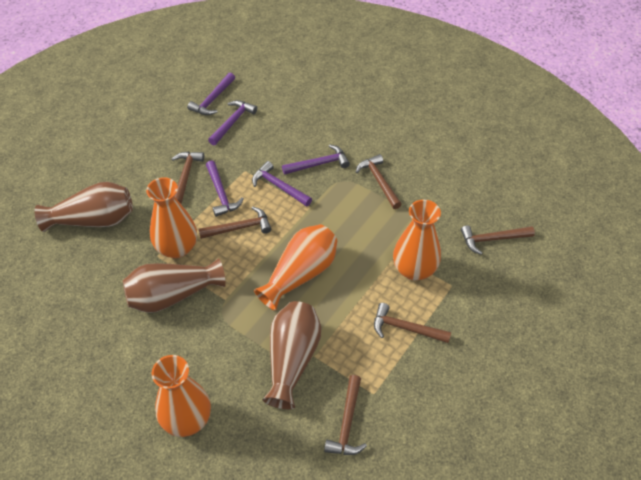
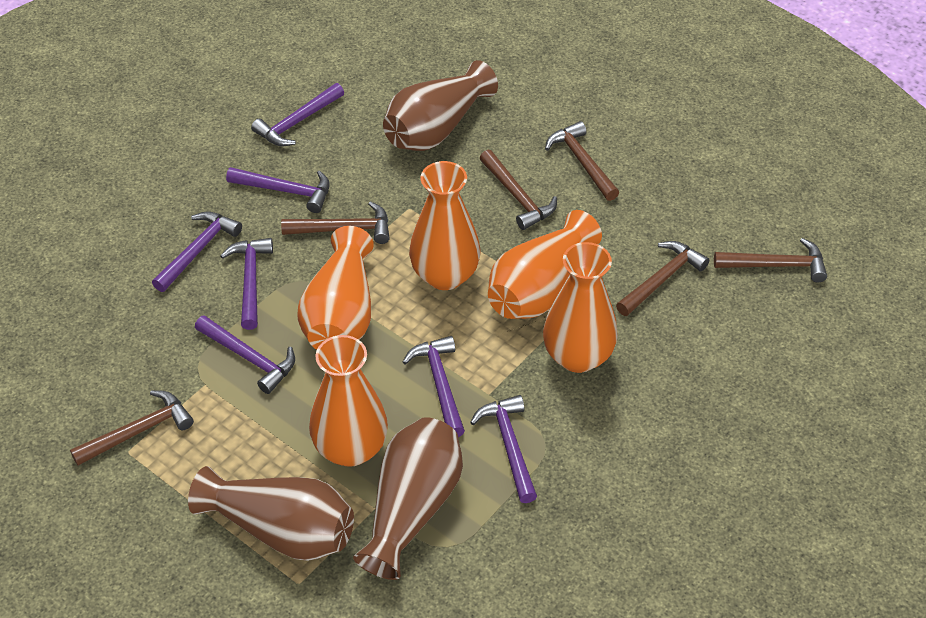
orange vase: [146,177,197,258] [152,355,211,437] [254,224,337,311] [393,200,441,281] = 4 -> [297,226,374,350] [309,335,388,467] [409,161,480,290] [488,210,602,319] [543,242,618,373] = 5
purple hammer: [187,73,235,115] [206,160,244,217] [208,100,257,145] [252,161,312,207] [282,144,350,175] = 5 -> [152,211,242,292] [195,315,295,394] [220,238,273,330] [226,167,330,213] [251,83,344,146] [403,336,465,437] [470,395,537,503] = 7

